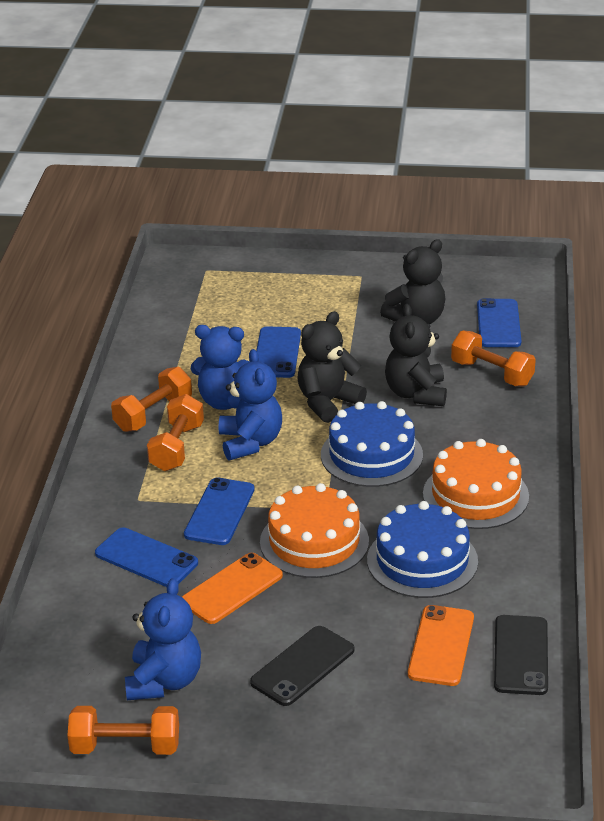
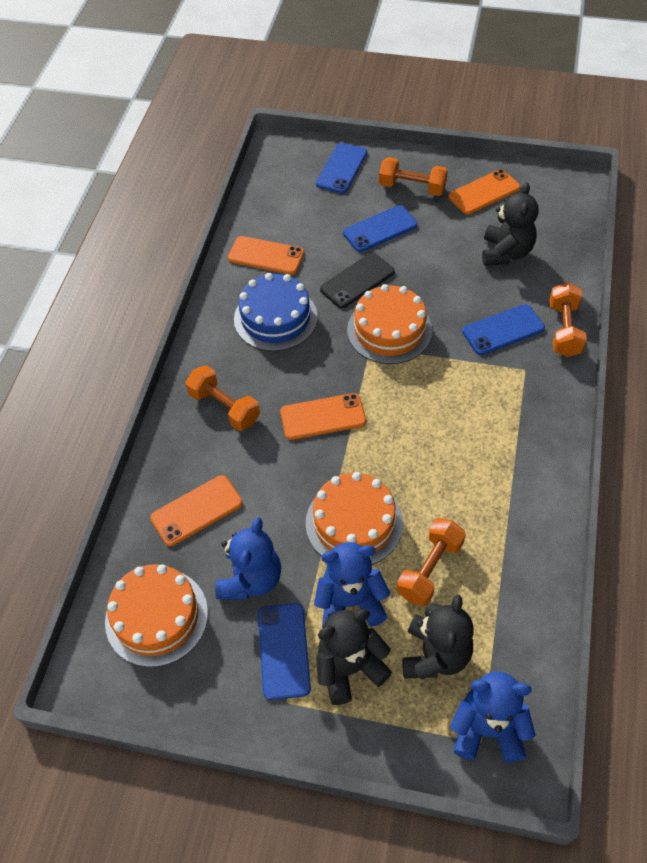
black phone: [250,626,354,706] [494,615,548,695] = 2 -> [320,253,395,308] = 1
blue cake: [321,401,423,487] [367,501,478,598] = 2 -> [234,273,318,351] = 1
orange cake: [260,483,369,578] [423,439,529,529] = 2 -> [105,564,208,667] [306,472,403,565] [347,284,432,364] = 3
orange phone: [182,553,283,624] [408,605,474,686] = 2 -> [150,475,243,546] [228,236,305,275] [280,393,366,440] [448,169,520,215] = 4

